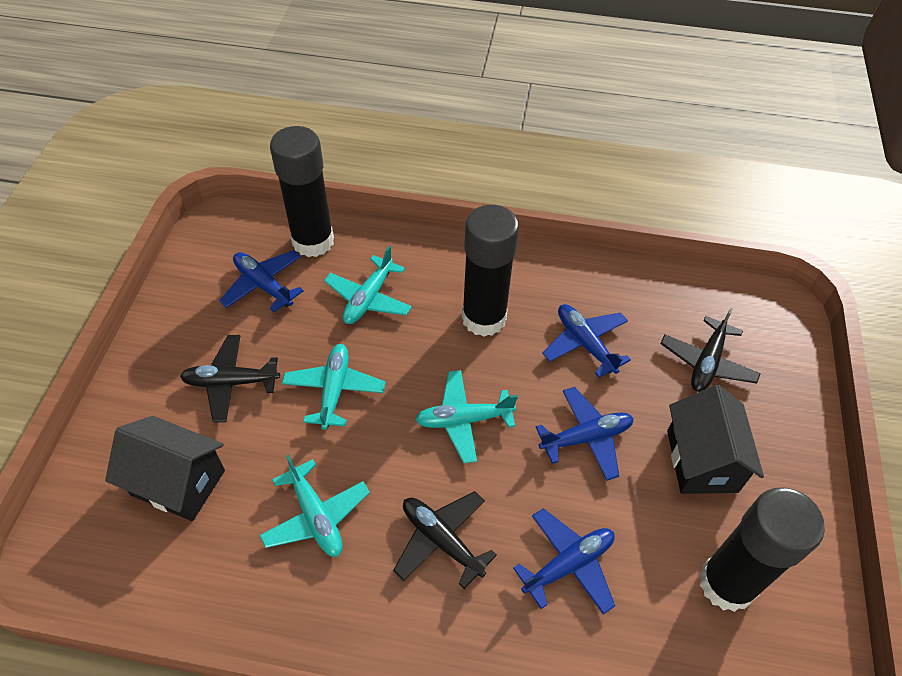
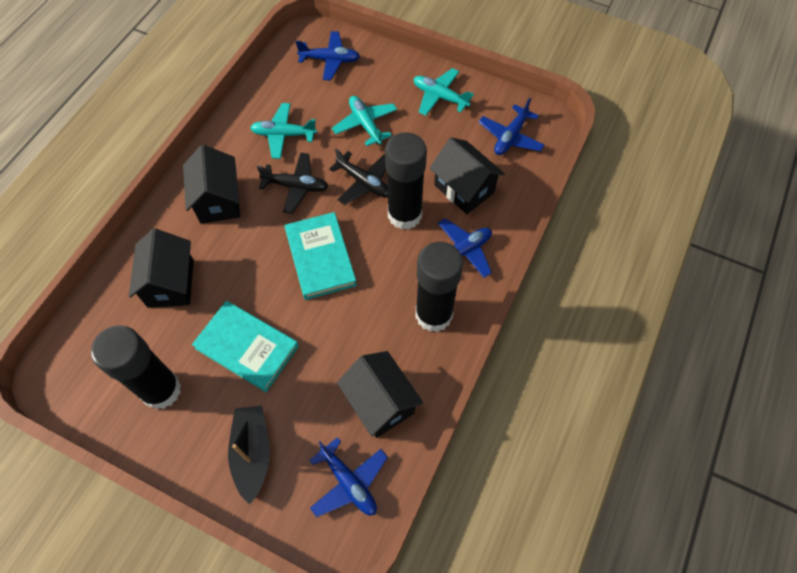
black boat: none = 0 -> [228,406,270,505] = 1
black house: [105,416,225,521] [667,385,764,494] = 2 -> [129,228,194,308] [183,145,240,224] [337,351,423,438] [430,137,505,214] = 4
black plane: [180,335,280,422] [393,491,497,589] [660,308,761,392] = 3 -> [257,153,328,214] [329,149,388,205] = 2
turquoise book: none = 0 -> [192,301,299,392] [285,212,357,300] = 2
turquoise plane: [259,455,370,557] [282,344,386,430] [324,246,412,324] [415,370,518,463] = 4 -> [250,103,317,159] [332,96,397,146] [414,68,474,116] = 3

